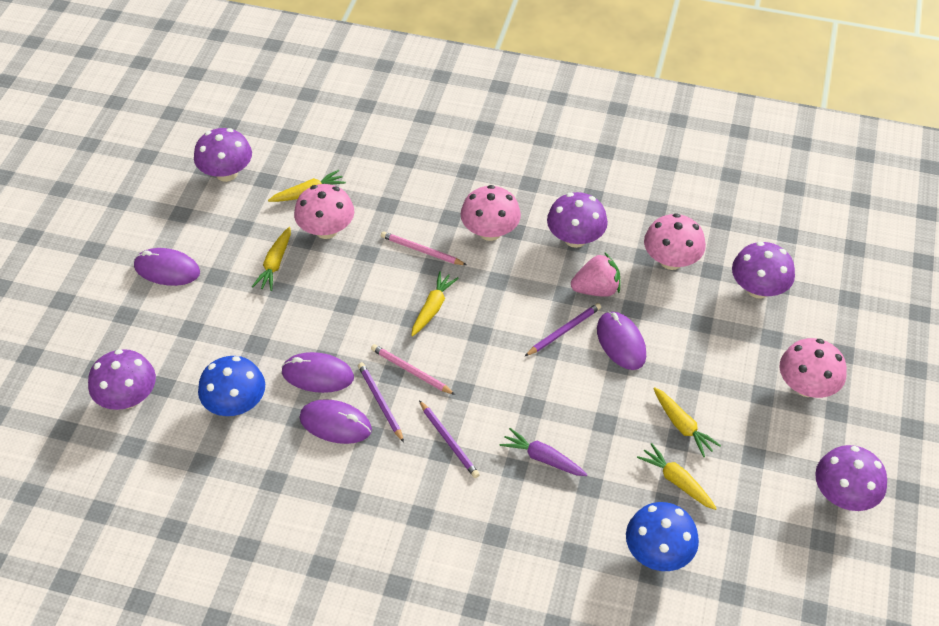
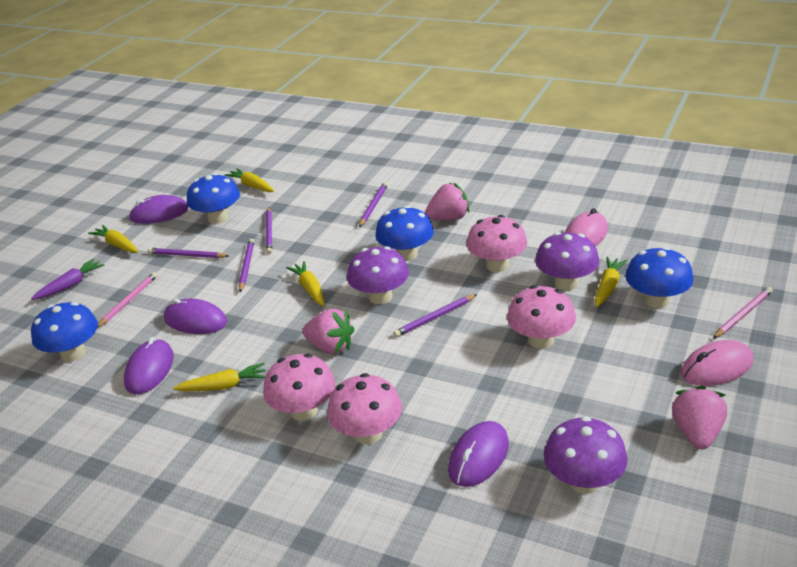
blue mushroom: [198,356,265,416] [626,502,699,571] = 2 -> [31,302,98,362] [187,173,240,224] [375,206,434,261] [625,247,693,308] = 4
pink mouse: none = 0 -> [565,208,608,246] [681,340,754,386] = 2
pink strawberry: [571,253,621,297] = 1 -> [302,309,354,354] [425,183,470,220] [672,386,727,449] = 3
purple mushroom: [88,349,156,410] [194,128,252,182] [547,192,608,248] [732,242,795,298] [815,445,887,511] = 5 -> [347,246,409,304] [535,232,599,290] [544,416,628,494] = 3
purple pencil: [358,362,404,442] [419,400,480,478] [525,303,601,356] = 3 -> [147,248,229,258] [239,239,254,292] [266,207,272,254] [359,182,388,227] [393,294,477,337] = 5

